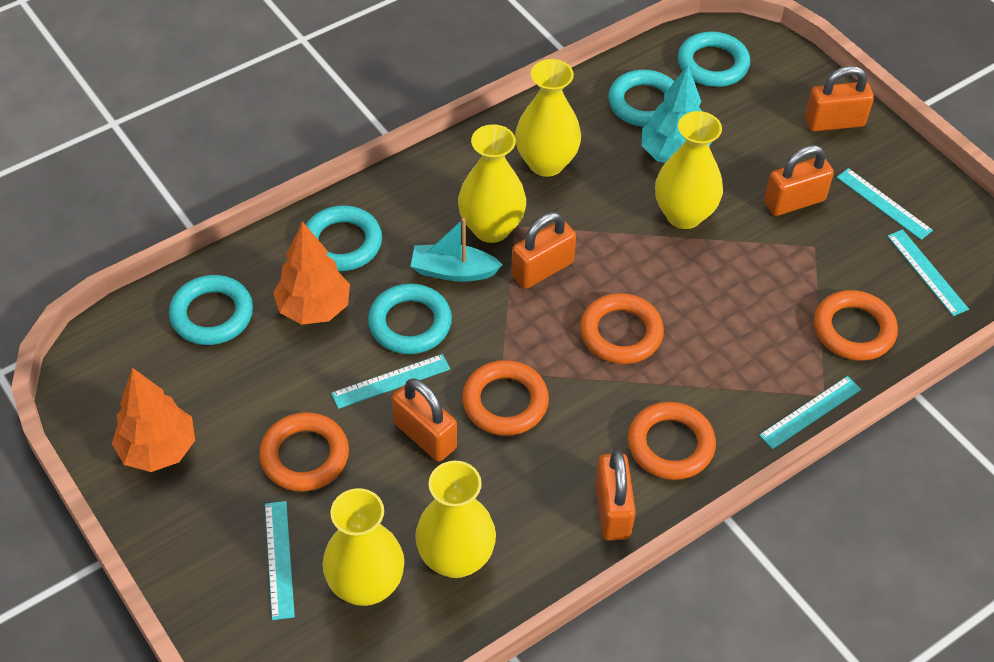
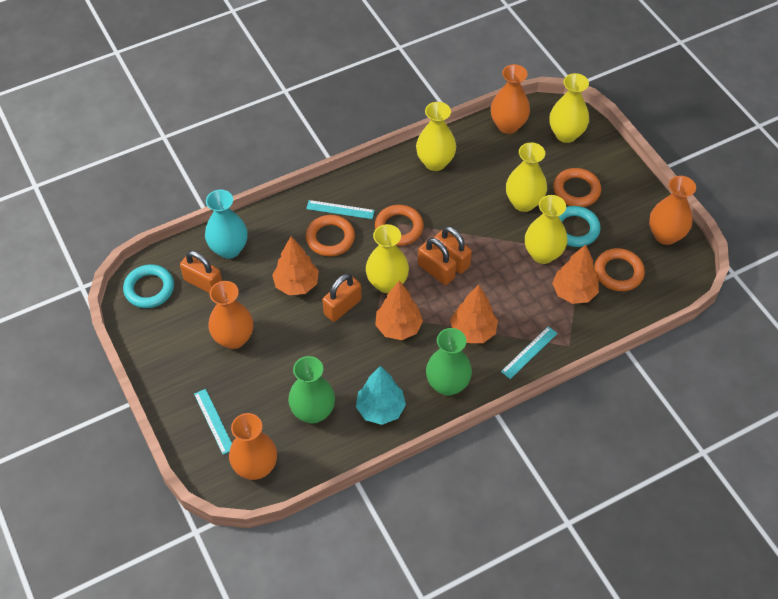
green vase: none = 0 -> [288,356,335,424] [426,328,472,396] = 2
orange padlock: [392,378,457,461] [511,212,576,289] [595,450,636,541] [764,145,834,216] [805,66,874,131] = 5 -> [180,251,222,293] [322,274,362,322] [418,238,456,285] [434,226,472,274] = 4
orange ring: [259,412,349,492] [462,360,549,436] [580,293,664,364] [627,402,716,480] [814,290,898,361] = 5 -> [306,215,355,256] [375,205,424,246] [553,168,601,207] [594,248,645,291] = 4
orange tree: [112,368,195,472] [273,221,350,324] = 2 -> [272,236,319,295] [375,281,423,340] [450,285,498,343] [552,245,599,304] = 4
orange vase: none = 0 -> [208,281,253,349] [229,413,277,480] [491,64,530,134] [649,176,696,245] = 4
turquoise boat: [411,218,503,282] = 1 -> none = 0
turquoise ring: [169,275,253,345] [306,205,382,271] [368,284,452,354] [608,70,674,127] [678,31,750,87] = 5 -> [123,264,174,308] [559,206,601,247] = 2
turquoise ruler: [265,501,295,620] [331,354,450,409] [759,376,862,449] [837,168,933,240] [887,229,969,316] = 5 -> [194,389,232,455] [306,200,375,219] [501,326,558,379] = 3
turquoise vase: none = 0 -> [205,190,248,259] = 1

